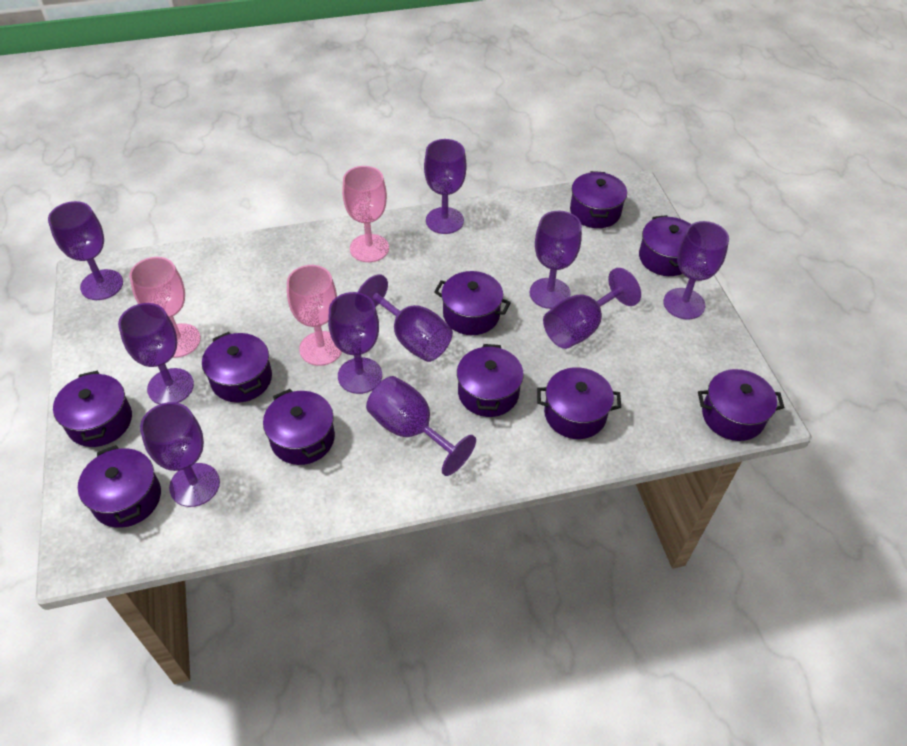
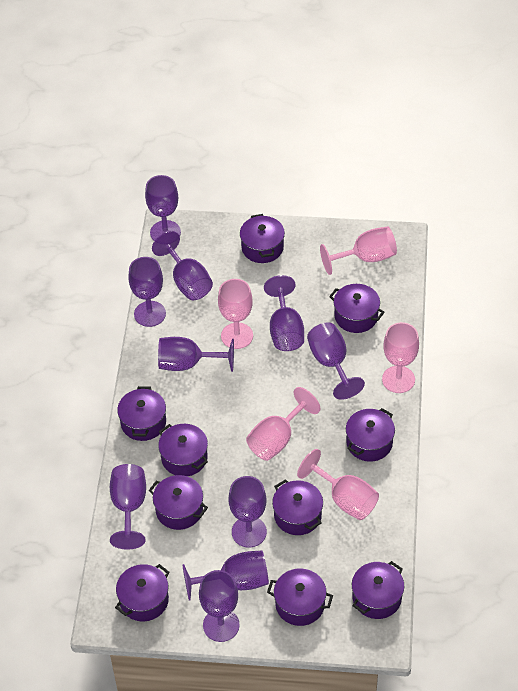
pink goblet: [129,257,201,358] [287,265,342,366] [342,166,389,262] = 3 -> [218,279,253,349] [246,387,320,461] [297,449,379,520] [320,227,397,275] [382,322,419,393] = 5

